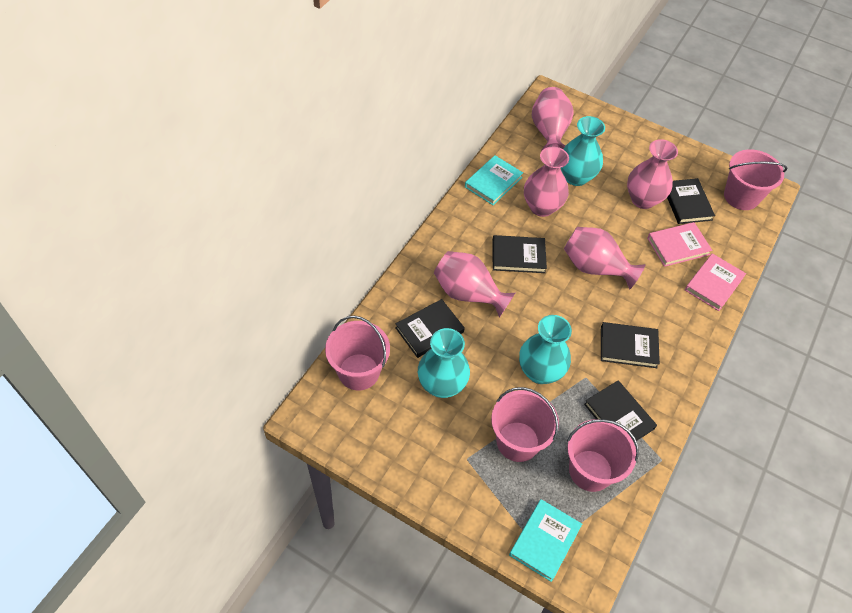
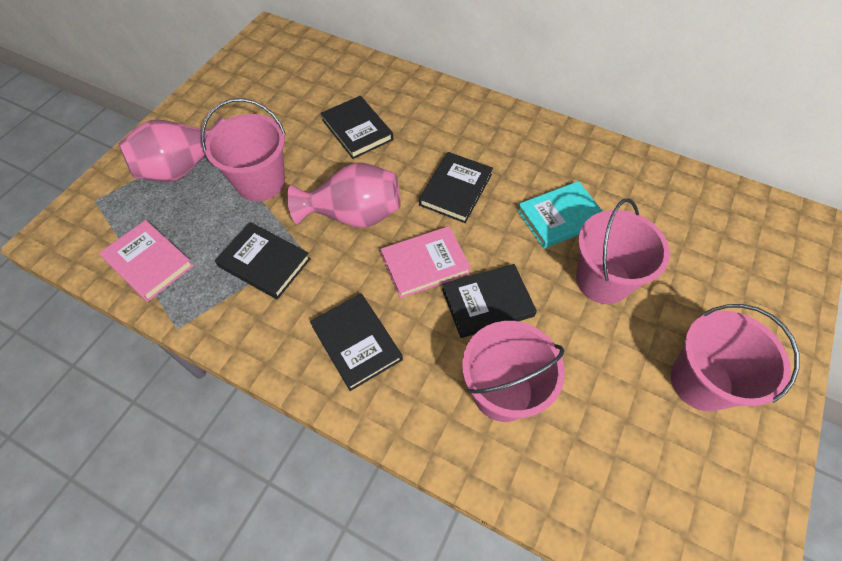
pink vase: [434,251,515,318] [524,147,569,217] [532,87,574,151] [564,227,645,289] [627,139,678,209] = 5 -> [118,116,225,182] [287,163,401,228] = 2
turquoise book: [465,155,523,205] [509,499,582,582] = 2 -> [517,181,603,249] = 1
turquoise vase: [418,328,470,398] [519,315,572,384] [561,116,605,186] = 3 -> none = 0

